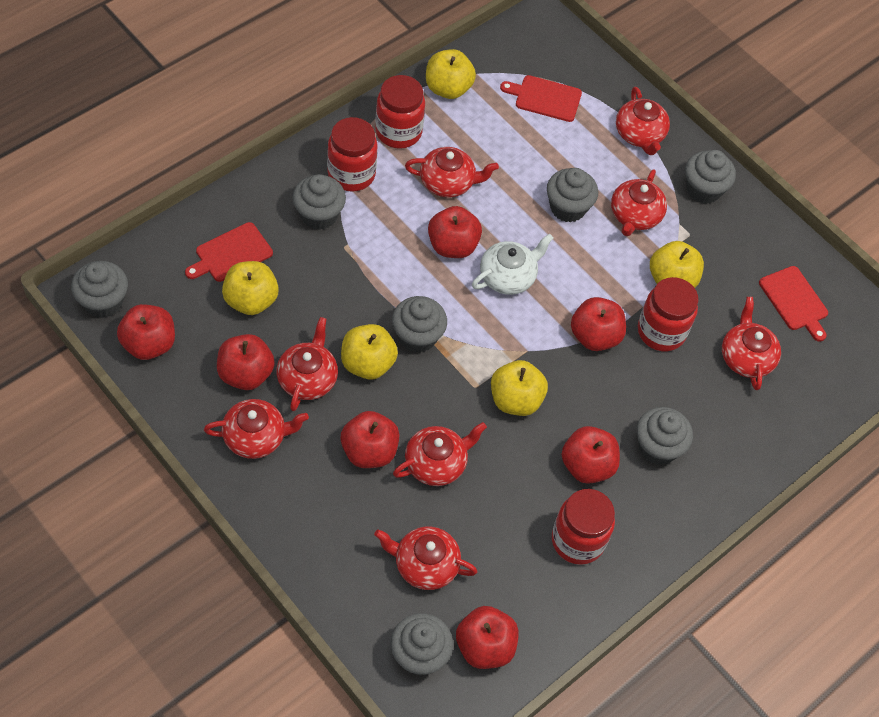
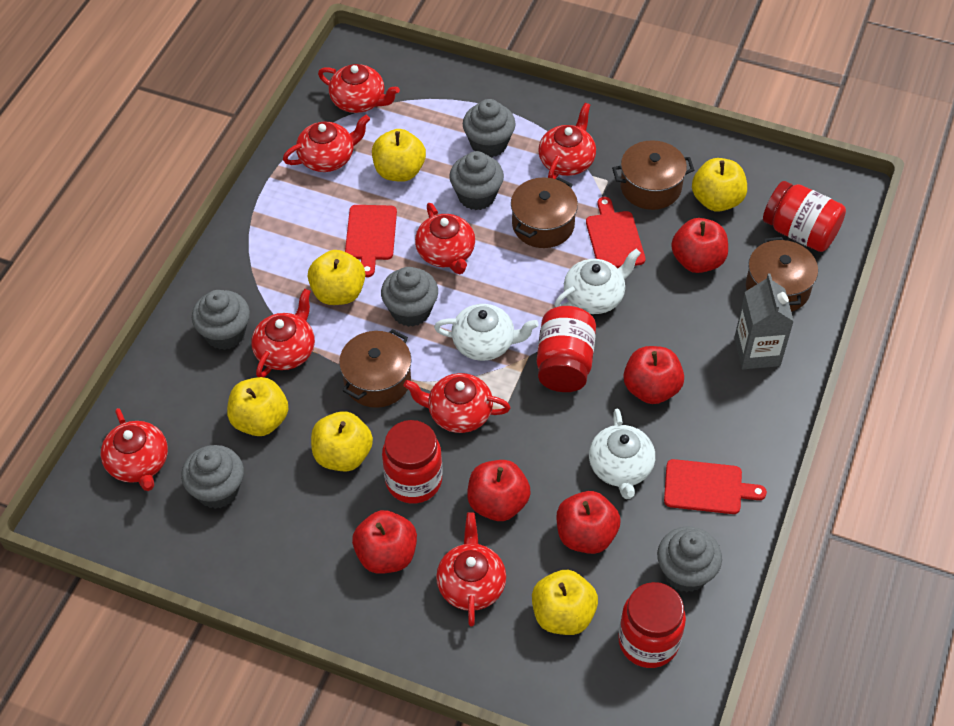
brown pot: none = 0 -> [339,329,411,408] [511,177,578,248] [612,140,694,210] [746,237,818,312] = 4
grey carton: none = 0 -> [734,273,794,369] = 1
grey cupcake: [71,261,128,318] [293,174,346,230] [391,613,453,676] [392,296,447,353] [547,168,598,223] [636,407,693,465] [685,150,736,204] = 7 -> [181,445,244,509] [192,290,250,350] [381,267,438,327] [449,151,504,210] [463,99,516,157] [657,527,722,592] = 6
red apple: [117,304,175,360] [217,334,275,390] [341,411,400,468] [428,206,482,258] [456,606,518,669] [561,426,620,484] [571,297,626,351] = 7 -> [352,510,417,574] [467,460,531,521] [557,491,621,554] [623,346,684,404] [671,218,728,273] = 5
white teapot: [472,234,553,295] = 1 -> [434,304,539,361] [555,249,641,314] [589,409,655,499] = 3
yellow apple: [222,261,279,315] [341,324,398,379] [426,49,476,99] [491,360,548,416] [650,241,704,288] = 5 -> [227,377,289,436] [308,250,365,305] [311,411,373,472] [372,129,426,182] [532,570,598,635] [692,158,747,212] = 6

